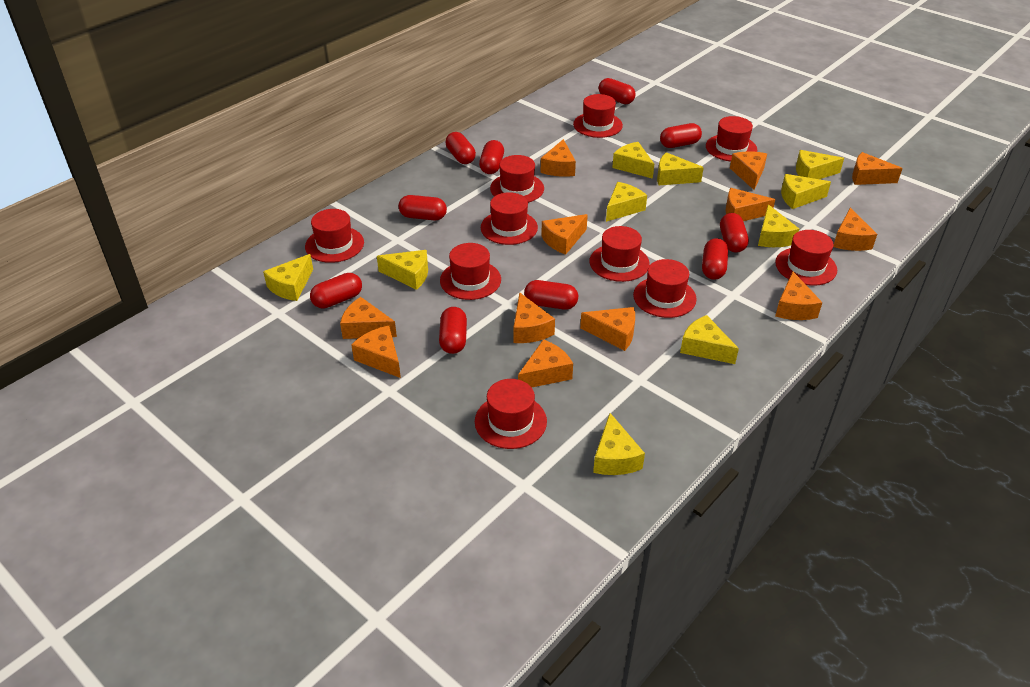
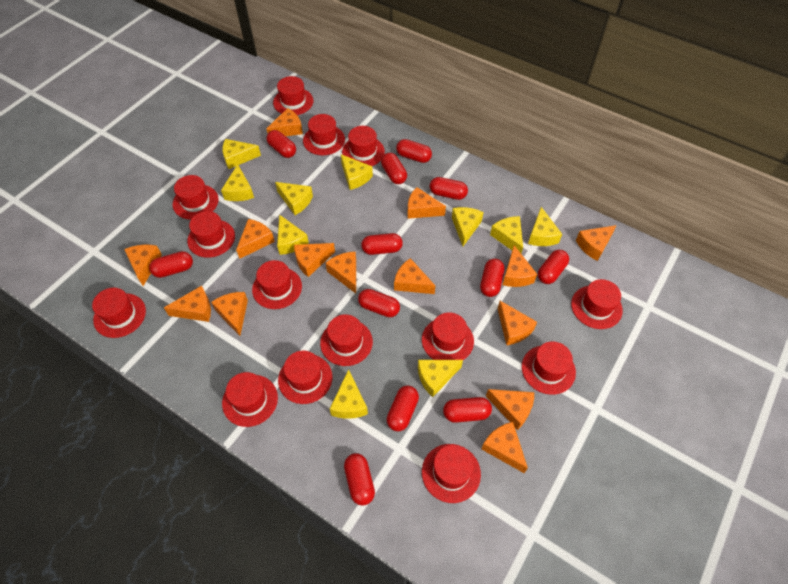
orange cheese: [340,297,397,339] [351,326,401,378] [513,292,555,343] [518,339,573,388] [541,139,576,177] [541,214,588,255] [580,307,635,351] [726,188,776,221] [730,152,767,190] [775,272,822,320] [833,207,877,251] [852,152,903,185] = 12 -> [124,245,162,286] [164,286,211,322] [211,292,248,336] [236,219,275,259] [266,108,303,136] [294,243,335,277] [326,251,356,293] [394,258,435,294] [407,187,446,219] [481,422,528,473] [486,389,534,430] [498,301,537,345] [502,246,537,287] [576,225,617,261] = 14
red capsule: [310,273,362,309] [399,195,447,220] [439,307,467,354] [445,132,476,164] [479,140,504,174] [524,280,578,310] [599,78,636,104] [660,123,702,148] [702,238,728,280] [720,213,749,253] = 10 -> [149,251,193,278] [266,130,296,158] [344,453,375,506] [358,289,400,317] [361,233,403,255] [381,153,407,184] [387,385,419,431] [396,139,432,163] [430,177,468,200] [443,397,492,423] [480,259,504,297] [538,250,569,284] = 12
red hat: [305,209,364,263] [440,243,501,300] [475,379,547,449] [481,192,538,245] [490,155,544,203] [573,94,623,138] [590,226,650,282] [633,259,697,318] [706,116,757,161] [775,230,837,286] = 10 -> [92,288,146,338] [173,175,218,220] [187,211,235,258] [222,372,278,427] [252,260,302,309] [273,76,313,115] [278,351,332,404] [303,114,345,155] [320,314,373,366] [342,126,385,166] [422,312,474,360] [422,444,481,503] [522,342,576,395] [571,279,623,329] = 14

